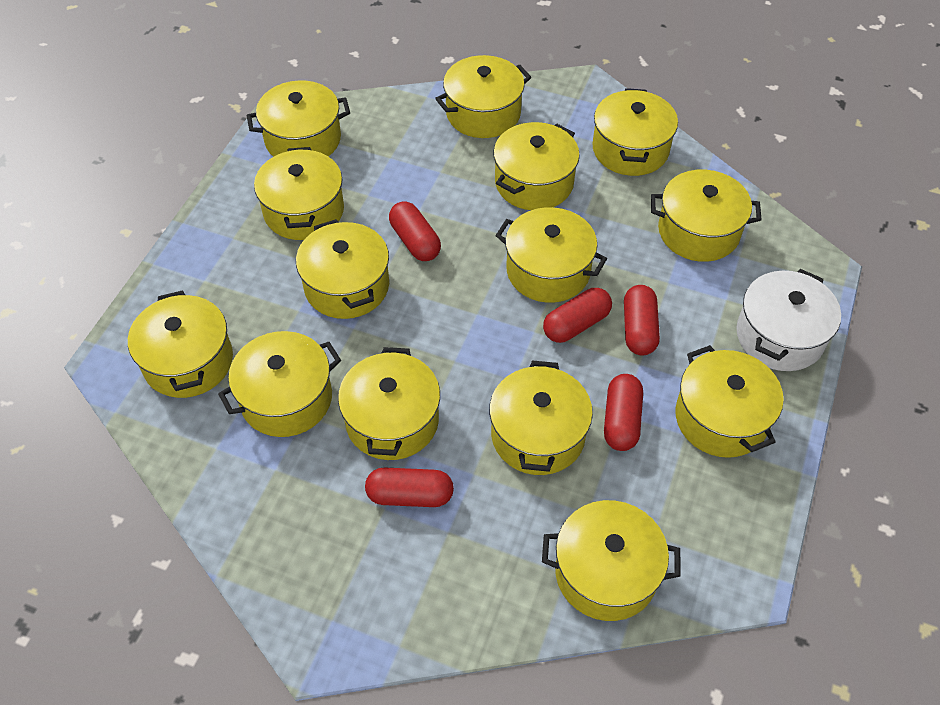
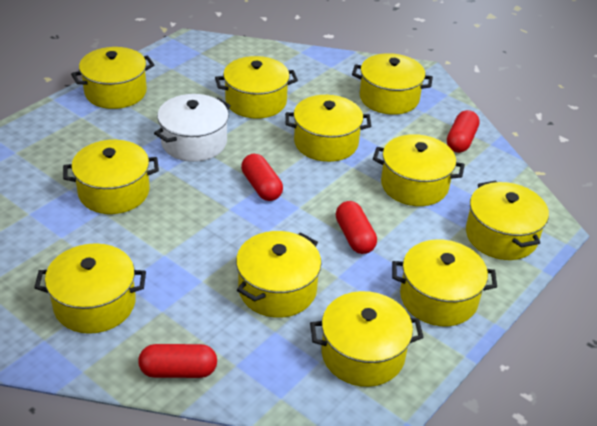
red capsule: [365,467,454,507] [389,201,441,261] [543,288,612,343] [604,374,643,451] [624,285,660,355] = 5 -> [138,344,217,378] [241,154,283,201] [336,201,377,254] [447,110,479,153] = 4
yellow pot: [128,290,233,398] [218,331,341,437] [247,80,350,157] [254,147,344,240] [296,219,389,319] [338,347,440,460] [435,55,531,138] [489,360,593,475] [493,122,580,210] [495,207,607,303] [542,500,681,621] [592,88,678,176] [651,170,762,262] [675,345,784,458] = 14 -> [34,243,146,334] [63,140,159,214] [71,47,154,109] [215,56,298,119] [236,231,321,318] [285,95,371,162] [310,291,424,387] [352,53,433,115] [373,134,465,206] [392,239,497,326] [466,181,549,260] = 11

